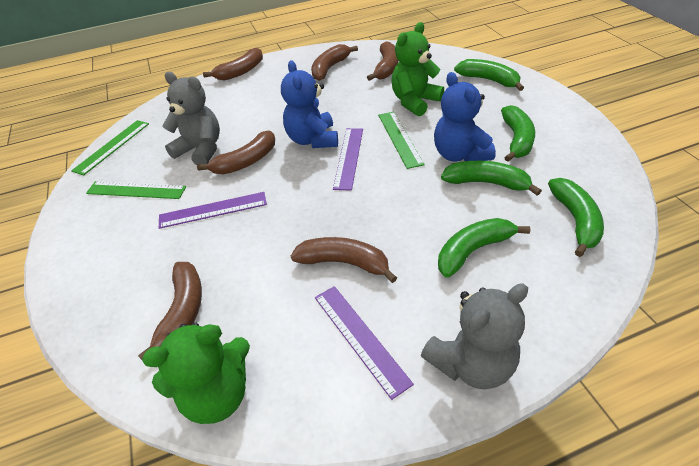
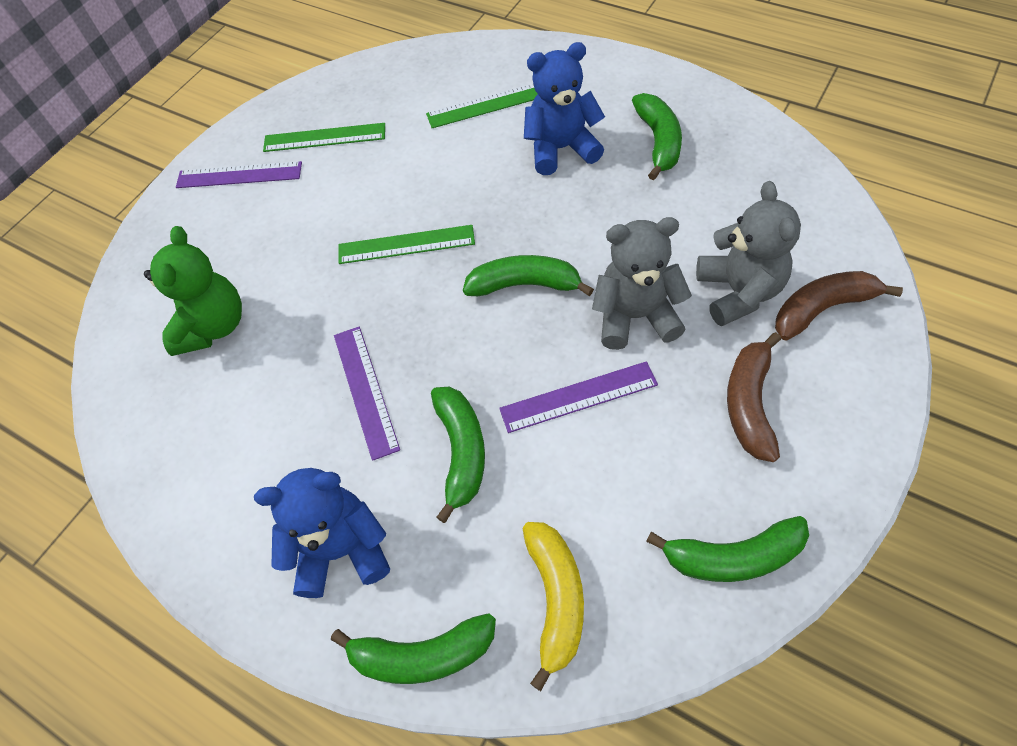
brown banana: [138,262,202,361] [197,131,275,174] [203,48,263,81] [291,237,397,283] [311,44,358,81] [367,42,398,81] = 6 -> [727,332,781,462] [775,271,903,341] = 2
green teddy bear: [142,322,250,424] [391,22,444,116] = 2 -> [144,226,242,356] = 1
yellow banana: none = 0 -> [523,522,584,691] = 1

